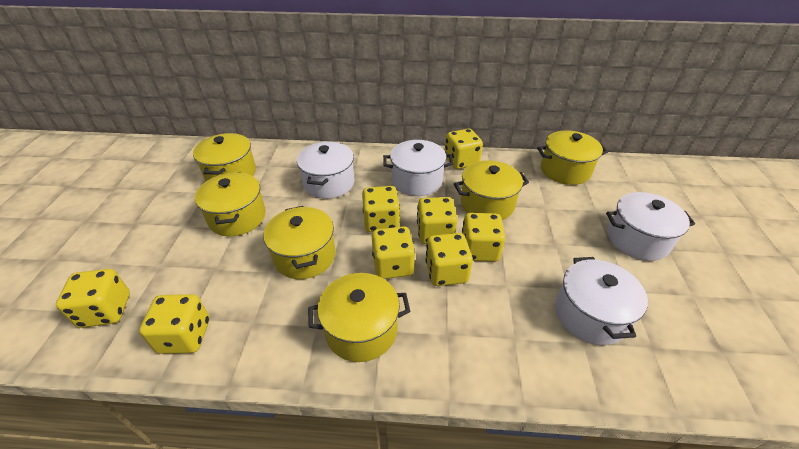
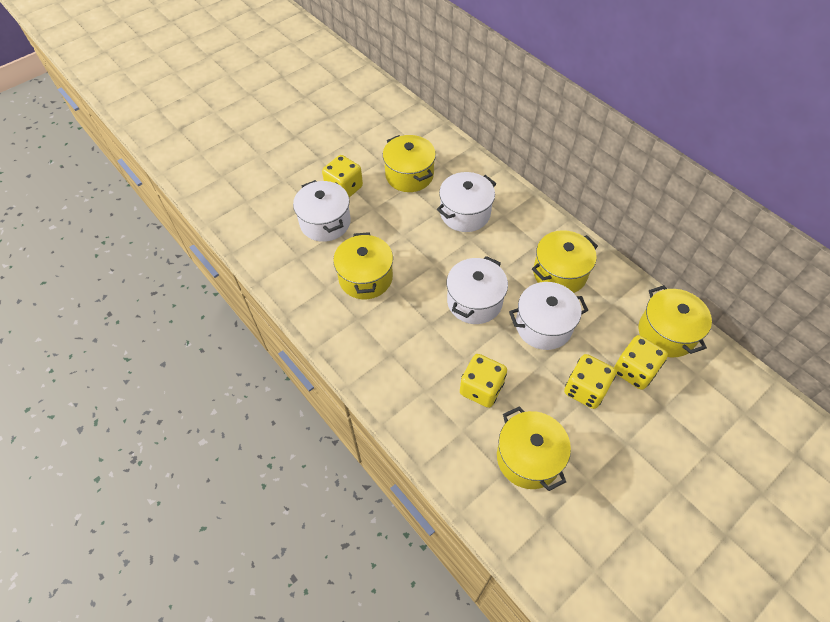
yellow dice: [56,269,130,328] [139,294,209,354] [362,186,400,232] [372,226,415,279] [417,197,457,244] [425,233,473,286] [445,129,483,169] [462,213,505,262] = 8 -> [322,155,363,197] [460,354,507,408] [564,354,616,409] [614,335,668,390] = 4
yellow pot: [193,133,256,181] [195,172,266,236] [263,206,336,279] [308,273,410,362] [454,160,529,220] [537,130,608,185] = 6 -> [333,232,393,299] [383,135,436,192] [497,406,571,491] [532,230,598,293] [638,285,712,357] = 5

